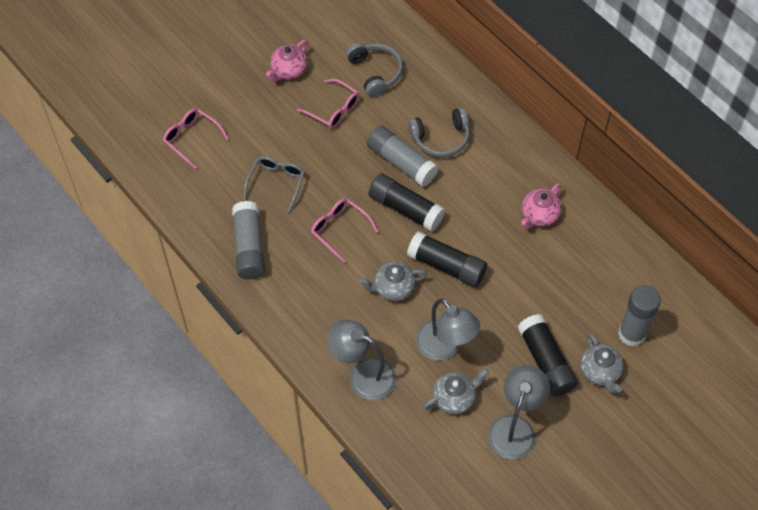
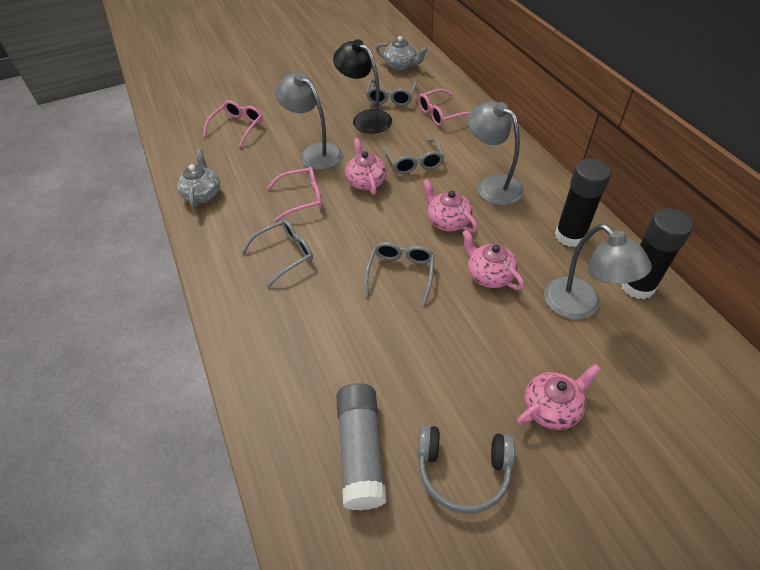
black glue stick: [368,173,445,232] [407,231,487,287] [518,314,578,396] = 3 -> [555,159,611,247] [621,208,693,299] = 2
black lamp: none = 0 -> [333,39,392,134] = 1
grey glasses: [243,156,305,213] = 1 -> [242,219,313,288] [364,242,435,305] [366,79,417,106] [384,138,444,174] = 4
grey glue stick: [232,201,265,279] [367,125,438,187] [618,285,661,346] = 3 -> [336,383,386,510] = 1
grey headphones: [346,43,403,97] [408,108,470,157] = 2 -> [418,425,515,514] = 1
grey teapot: [359,262,427,301] [424,368,489,414] [581,333,624,393] = 3 -> [177,150,220,209] [376,36,428,71] = 2
pink teapot: [266,40,308,81] [521,183,562,229] = 2 -> [345,138,387,195] [423,179,478,233] [462,230,524,290] [517,364,601,430] = 4

